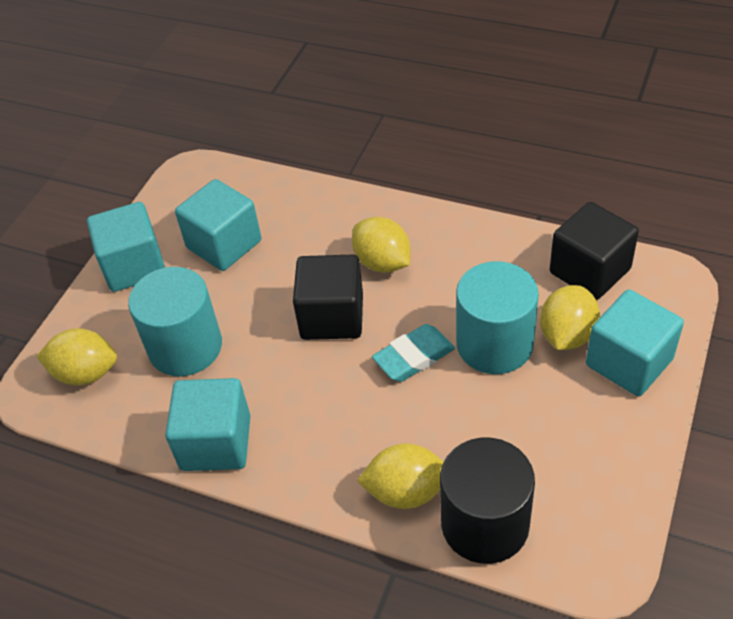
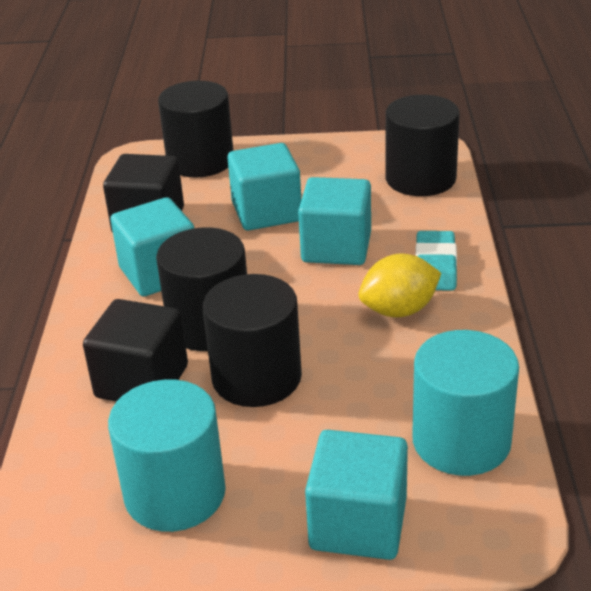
black cylinder: [440,438,535,564] = 1 -> [156,227,247,351] [158,81,233,177] [203,274,302,407] [386,95,460,196] = 4
yellow lemon: [36,328,117,386] [352,217,411,273] [357,444,443,509] [540,285,600,350] = 4 -> [359,253,441,318] = 1

